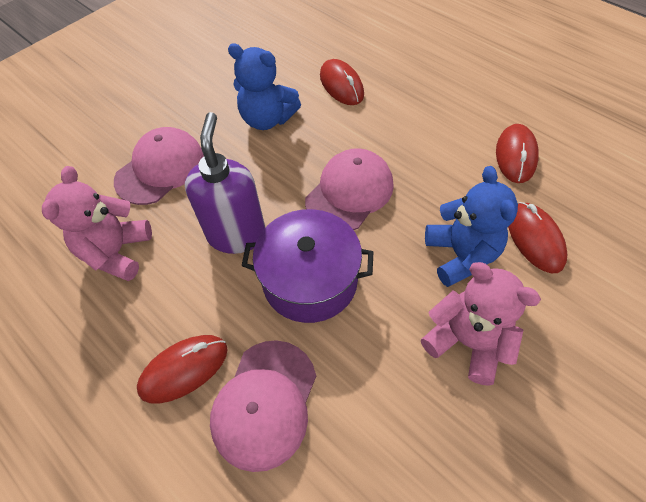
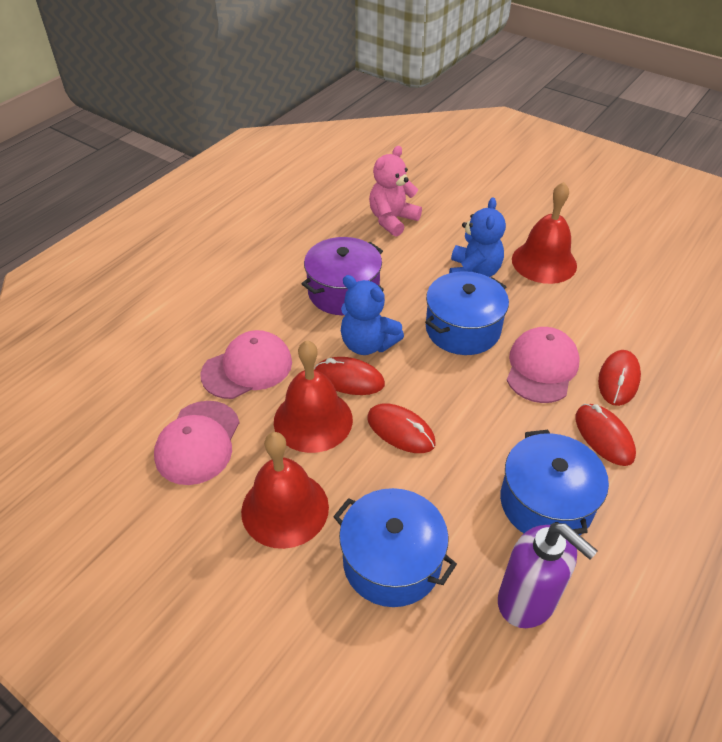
blue pot: none = 0 -> [333,488,457,607] [425,271,509,355] [500,430,609,535] = 3
pink teddy bear: [42,166,152,281] [421,262,541,386] = 2 -> [369,146,422,237] = 1
red bell: none = 0 -> [241,432,329,549] [274,340,353,453] [512,182,577,284] = 3

